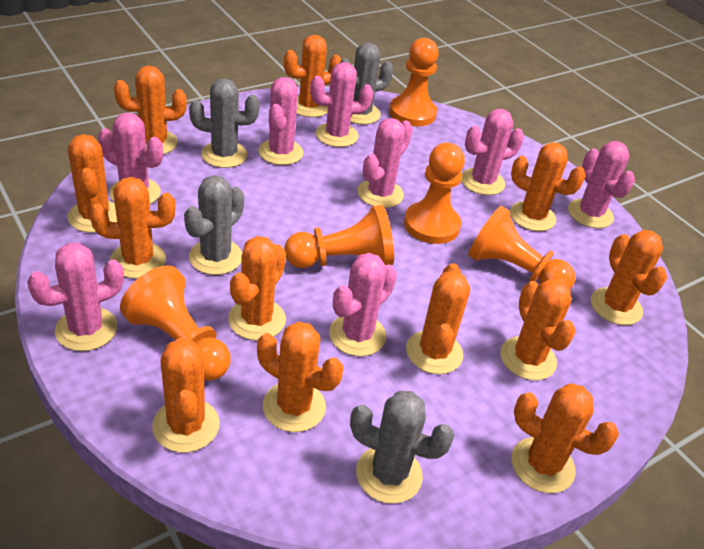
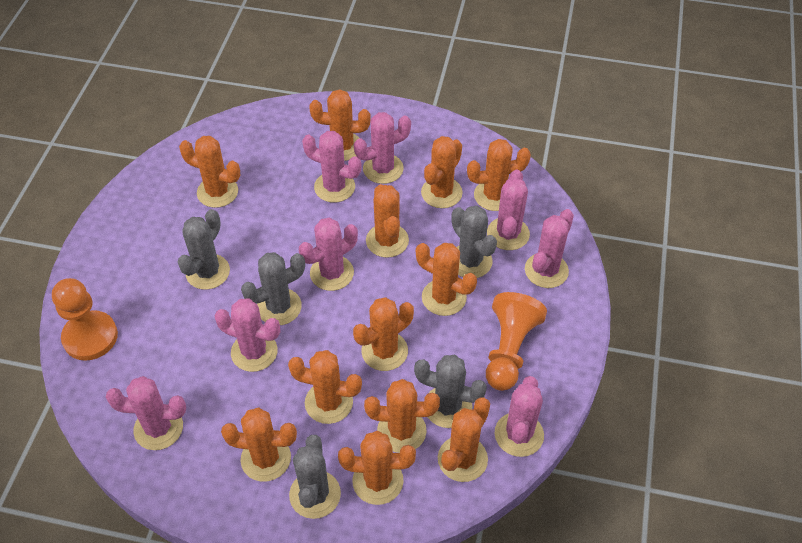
grey cactus: [184,175,244,275] [189,78,260,168] [339,42,393,124] [350,391,455,504] = 4 -> [178,209,230,290] [241,252,305,325] [289,435,341,519] [414,355,487,428] [451,206,497,278] = 5
orange pawn: [120,265,231,381] [284,205,394,268] [389,38,439,126] [404,143,465,244] [468,206,575,289] = 5 -> [52,278,118,361] [486,292,547,391] = 2

